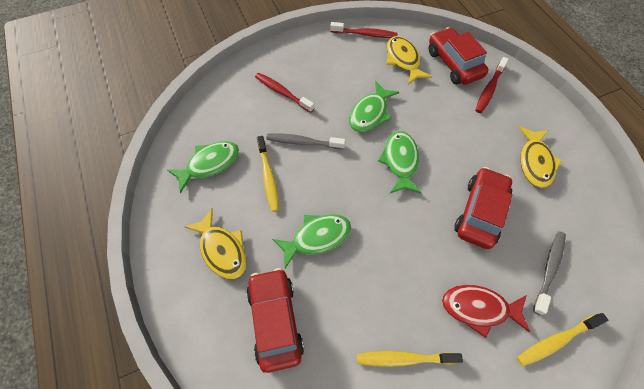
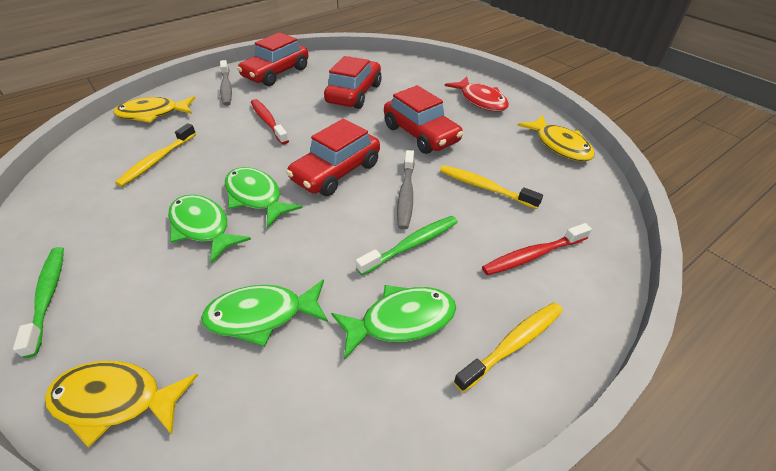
green toothbrush: none = 0 -> [13,247,64,358] [356,216,458,275] = 2
red car: [246,268,304,373] [429,27,488,85] [454,167,512,249] = 3 -> [237,32,308,86] [286,119,380,196] [324,56,382,109] [384,85,464,154] = 4
red toothbrush: [255,73,314,113] [330,22,398,38] [475,57,509,113] = 3 -> [251,99,289,145] [482,223,592,275] = 2

